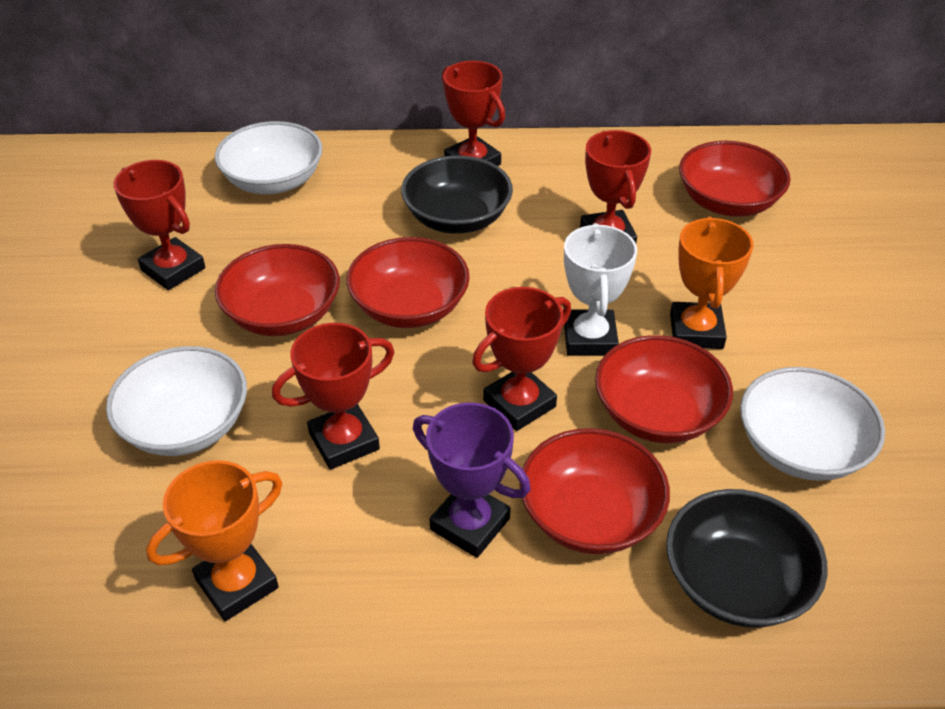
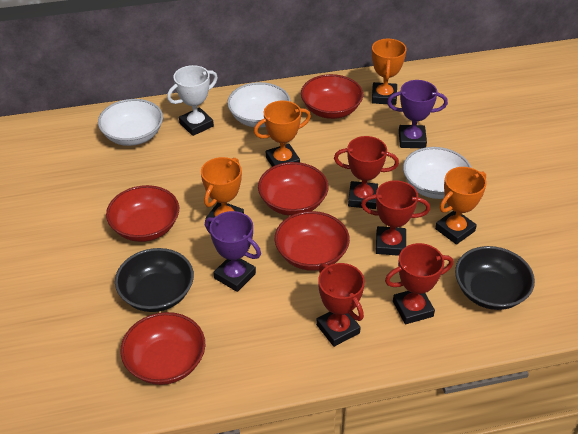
orange trophy: [146,460,282,621] [670,216,753,349] = 2 -> [201,157,244,225] [254,100,311,167] [372,39,407,105] [435,167,487,245] = 4
purple trophy: [413,402,531,558] = 1 -> [205,211,261,292] [387,80,448,148] = 2
red trophy: [113,160,205,290] [272,323,394,470] [442,61,505,166] [472,287,571,431] [580,130,651,243] = 5 -> [316,263,365,347] [334,136,399,209] [361,180,430,256] [385,243,453,324] = 4

